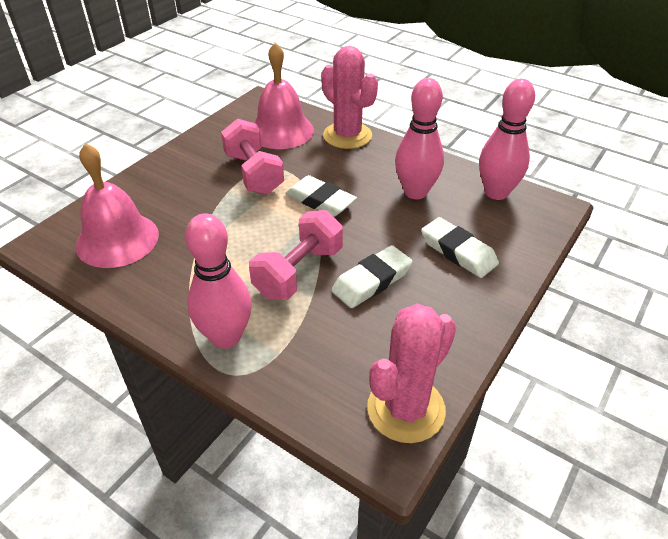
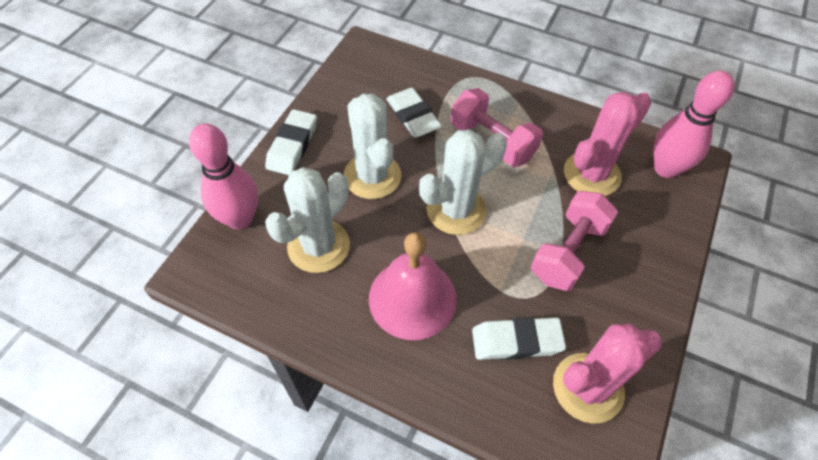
pink bell: [76,143,159,268] [254,42,314,149] = 2 -> [369,232,457,340] = 1
pink bowling pin: [185,213,252,349] [395,78,444,199] [479,79,535,200] = 3 -> [189,123,258,230] [653,71,735,178] = 2
white cactus: none = 0 -> [265,167,350,273] [344,94,401,199] [419,129,507,235] = 3

